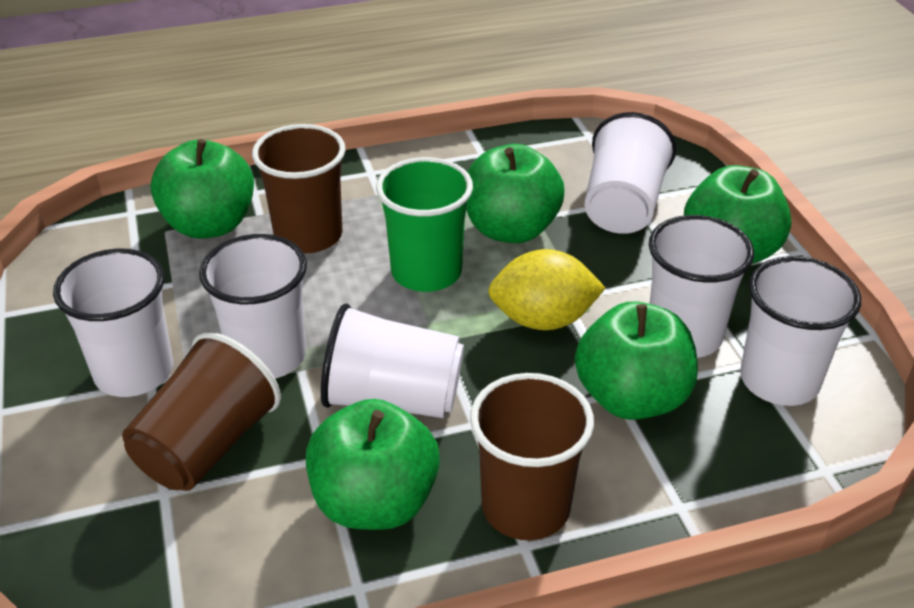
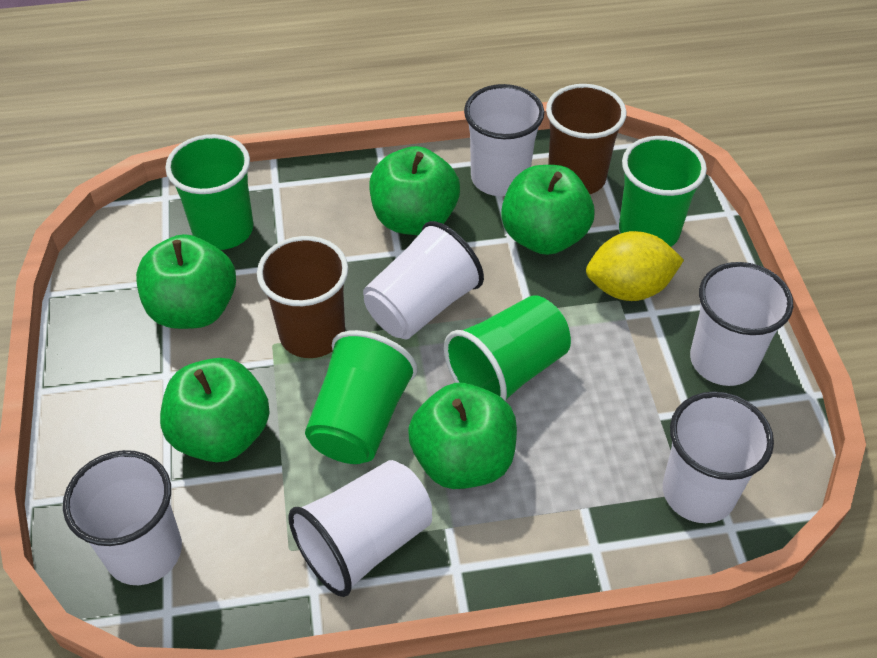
brown cup: [122,332,281,491] [252,124,346,253] [470,373,594,540] = 3 -> [257,236,348,358] [546,84,627,194] = 2
green cup: [376,157,473,292] = 1 -> [165,134,253,250] [305,330,417,464] [444,295,571,401] [619,136,707,247] = 4

